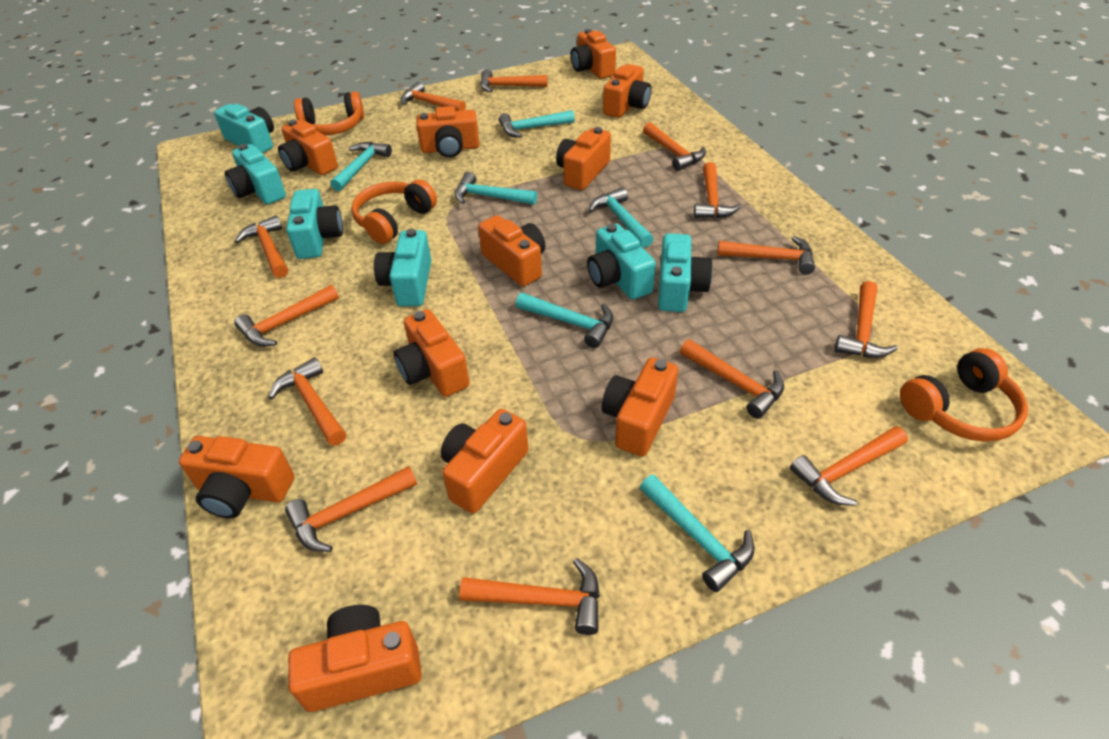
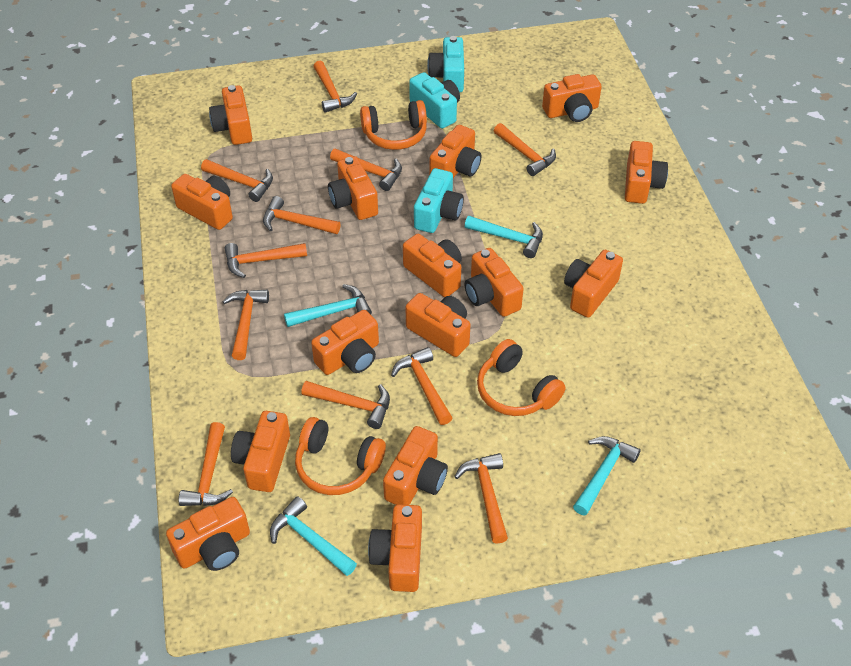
orange camera: [179,436,294,518] [278,120,338,175] [288,605,422,712] [394,309,470,397] [416,106,479,158] [441,409,528,514] [478,215,545,286] [556,127,611,190] [571,29,616,79] [602,357,678,456] [603,64,651,118] = 11 -> [166,497,250,571] [171,174,233,230] [209,85,252,145] [231,411,290,492] [311,310,379,375] [328,156,378,220] [368,504,422,592] [383,426,448,505] [403,234,462,297] [406,293,470,357] [430,125,481,178] [465,248,524,317] [542,74,602,122] [564,250,623,318] [625,141,668,204] = 15
orange hammer: [234,285,339,347] [235,215,288,278] [268,357,346,446] [285,466,417,552] [401,82,466,111] [459,558,600,635] [480,69,548,92] [643,122,706,171] [680,339,784,419] [694,162,741,218] [717,236,815,275] [790,426,908,506] [835,281,898,358] = 13 -> [178,422,233,506] [201,159,273,202] [222,290,269,360] [225,243,307,278] [263,196,341,234] [301,381,390,429] [313,61,357,113] [330,149,402,191] [391,347,453,425] [454,453,508,544] [494,123,556,176] = 11
turquoise camera: [214,104,274,153] [225,144,286,204] [286,189,343,259] [374,229,432,306] [587,223,656,300] [658,233,713,312] = 6 -> [409,72,460,129] [414,168,464,233] [427,36,464,92] = 3
turquoise hammer: [330,142,392,191] [455,172,537,205] [499,110,575,138] [516,293,613,348] [588,187,654,248] [640,475,754,592] = 6 -> [270,496,357,576] [284,284,372,327] [465,216,543,258] [573,436,641,516] = 4

